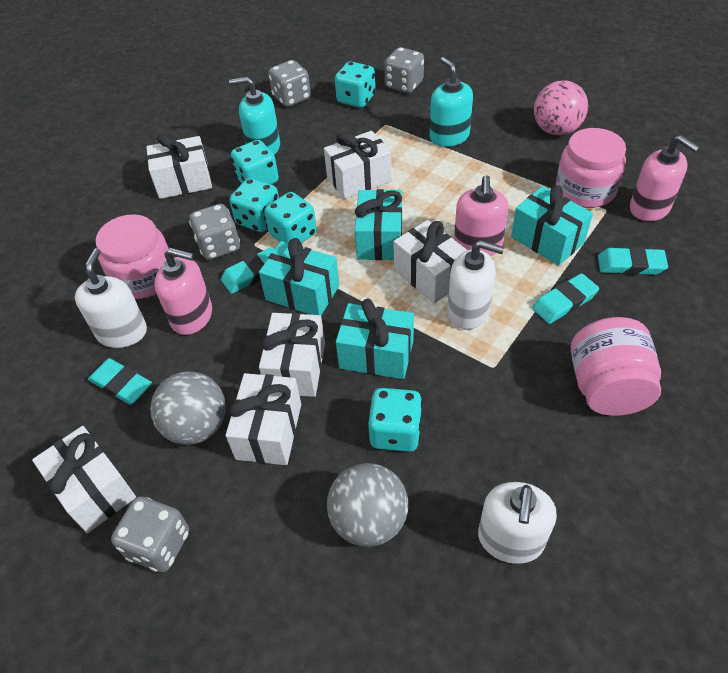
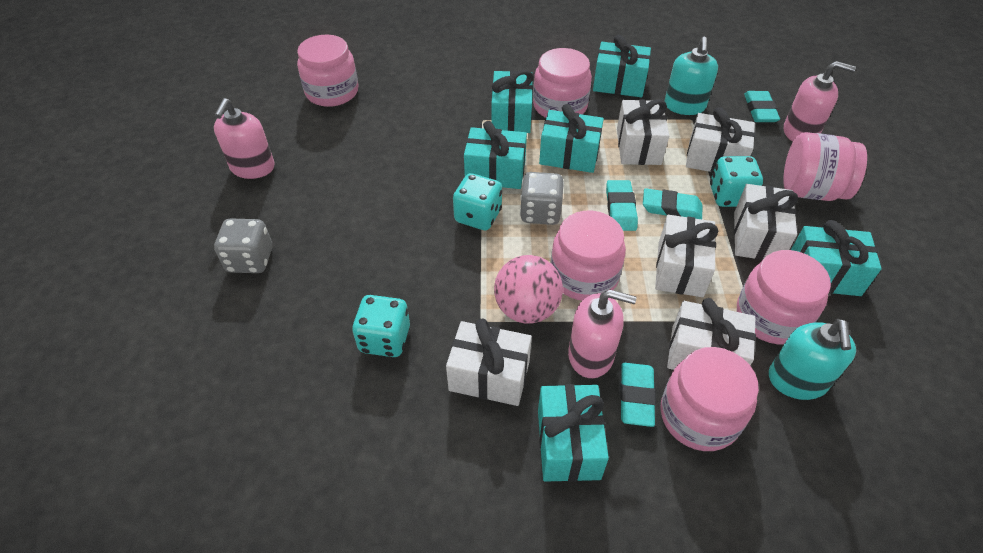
grey ball: [150,371,226,445] [327,463,408,547] = 2 -> none = 0
grey dice: [111,496,189,572] [189,204,240,260] [268,60,311,107] [384,47,424,93] = 4 -> [214,218,272,273] [520,172,564,225] = 2
pink jar: [96,214,169,299] [556,128,626,208] [571,317,661,416] = 3 -> [297,34,358,107] [533,48,592,118] [550,211,626,301] [660,347,759,451] [737,250,831,344] [783,132,867,201] = 6
turquoise dice: [229,178,279,232] [231,140,279,185] [264,192,317,243] [335,61,375,108] [368,388,422,452] = 5 -> [352,295,410,357] [453,173,502,230] [710,156,763,207] = 3
turquoise gift: [259,238,339,315] [336,299,414,379] [355,189,402,260] [511,185,593,265] = 4 -> [464,121,527,189] [491,70,533,133] [538,384,609,482] [539,104,604,173] [593,35,651,97] [791,220,882,296] = 6
white soap dispenser: [75,248,147,348] [448,240,505,329] [478,482,557,564] = 3 -> none = 0

